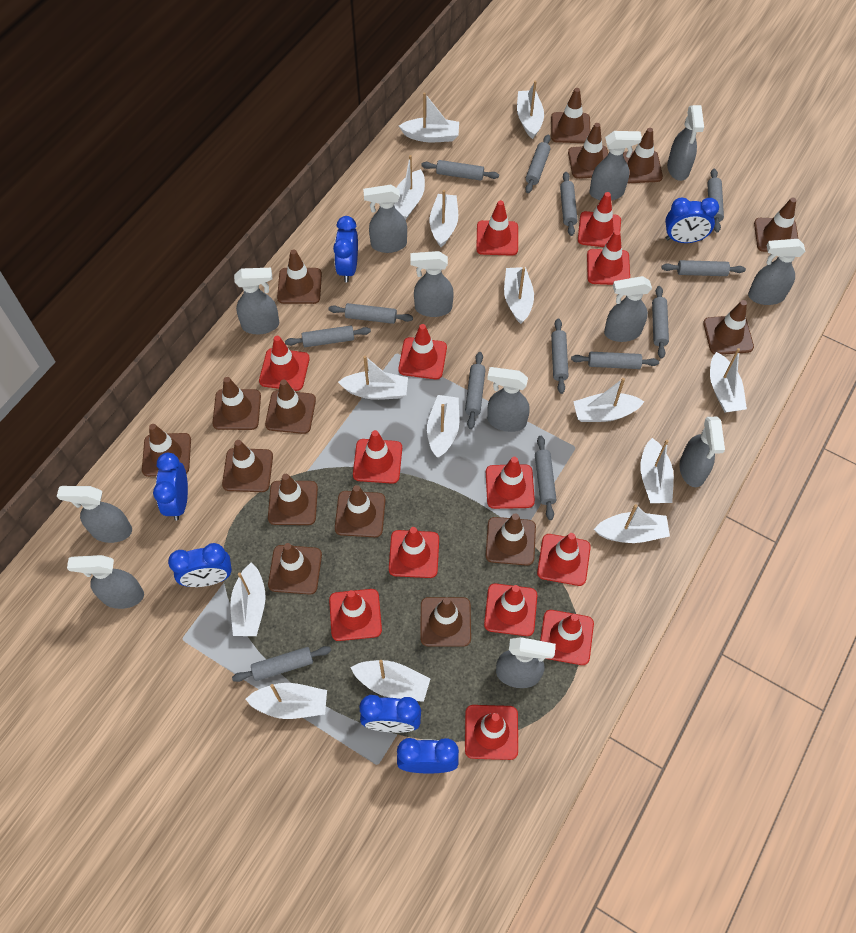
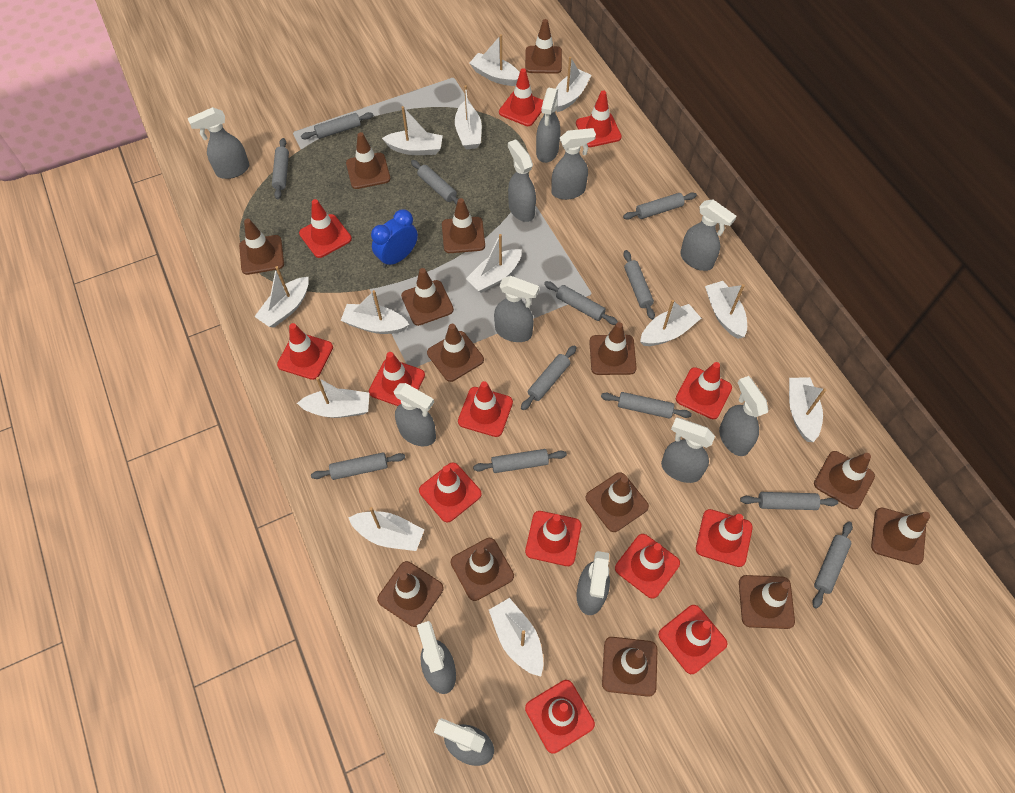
blue clock: [153,453,188,521] [168,543,232,587] [333,216,358,283] [359,695,421,733] [397,738,459,773] [665,198,719,243] = 6 -> [371,209,418,268] = 1
brown traffic cone: [142,424,191,477] [213,377,261,430] [222,440,273,492] [265,379,316,434] [268,474,318,525] [268,543,322,595] [277,249,322,304] [335,485,386,537] [421,597,471,647] [485,513,536,566] [551,88,590,143] [568,123,608,179] [623,128,663,183] [703,300,754,355] [754,197,798,252] = 15 -> [239,219,284,275] [346,132,390,189] [377,561,444,627] [401,268,454,326] [427,324,484,382] [442,198,485,253] [451,538,514,601] [525,19,562,74] [586,472,649,532] [589,322,637,375] [602,637,658,697] [739,575,795,629] [814,451,875,509] [871,508,930,565] = 14
grey rolling pin: [232,646,331,682] [285,325,371,347] [328,303,413,324] [421,160,499,181] [465,352,486,429] [525,135,551,193] [535,436,557,520] [551,318,569,394] [560,172,577,236] [571,352,659,369] [652,286,669,359] [661,260,746,276] [707,169,724,232] = 13 -> [272,138,289,200] [301,112,374,139] [311,453,405,480] [411,160,458,205] [473,449,567,473] [521,345,576,410] [544,281,618,325] [601,392,692,419] [623,192,697,220] [623,250,655,320] [740,492,838,510] [812,521,853,608] = 12
white boat: [230,562,266,636] [245,683,327,719] [338,356,408,400] [350,660,430,702] [394,155,425,220] [399,93,459,142] [427,395,459,458] [430,190,458,247] [504,267,534,324] [517,81,544,139] [573,378,644,422] [594,504,670,543] [640,438,674,503] [710,348,747,413] = 14 -> [254,266,309,328] [297,377,369,418] [341,290,409,334] [348,507,424,551] [382,106,443,155] [455,85,482,149] [466,234,522,293] [470,34,520,86] [489,598,543,676] [556,57,591,112] [640,300,701,346] [705,281,747,339] [789,377,826,442] = 13

